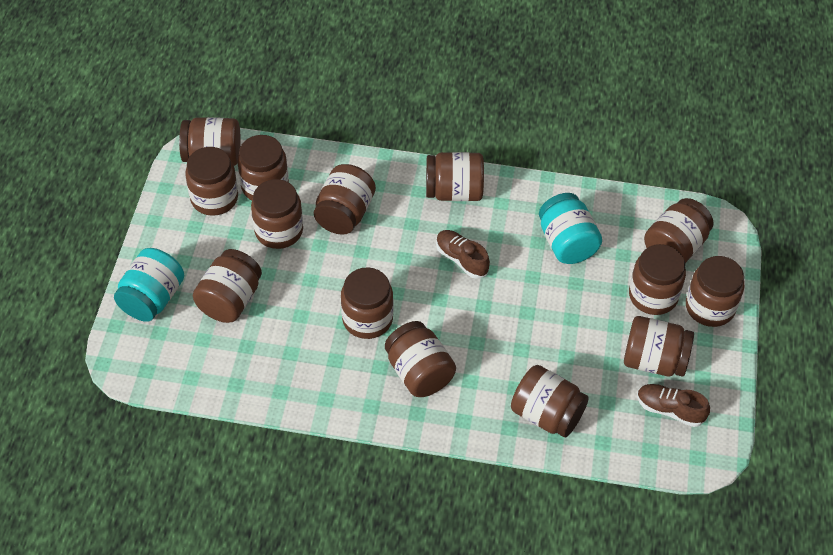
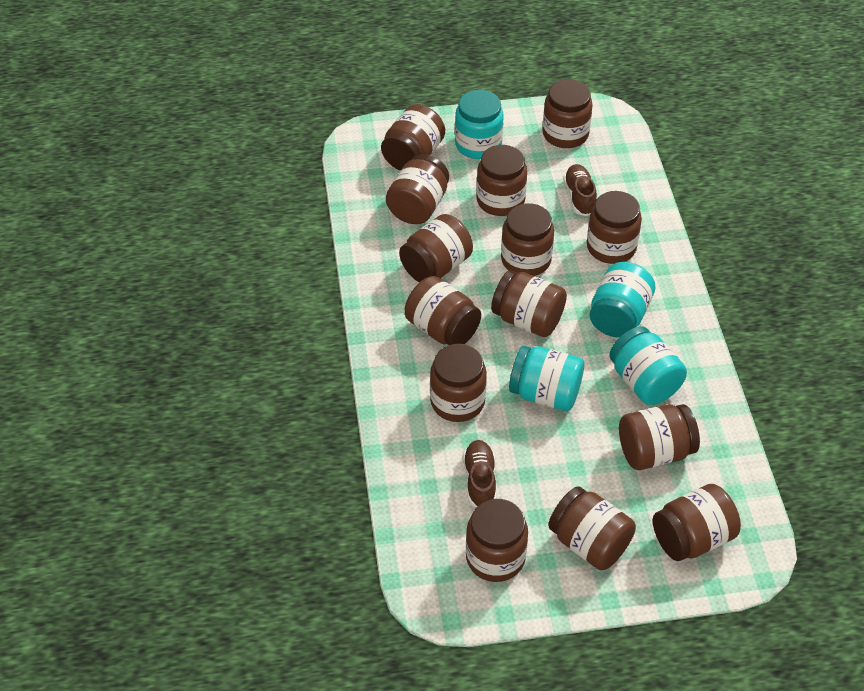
turquoise jar: [114,248,184,322] [539,193,602,264] = 2 -> [455,90,504,159] [509,346,584,411] [590,262,656,338] [609,326,687,405] = 4

